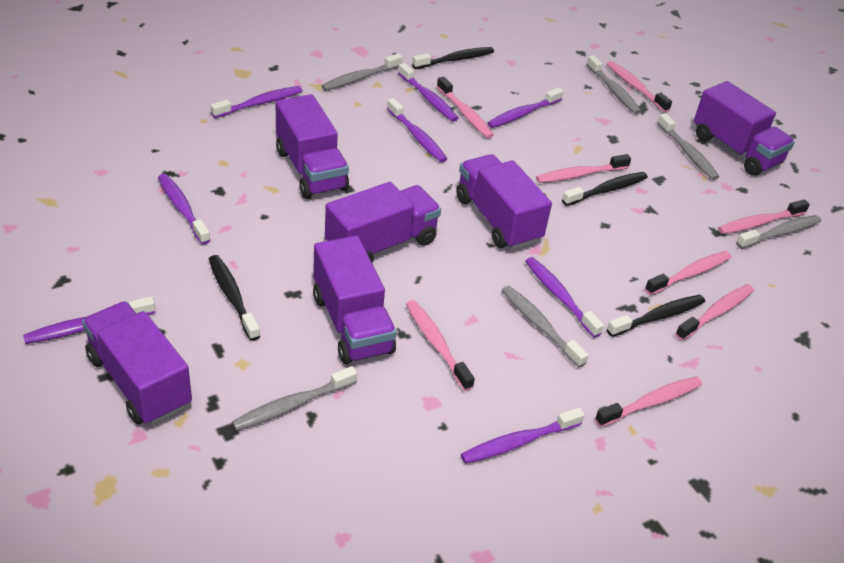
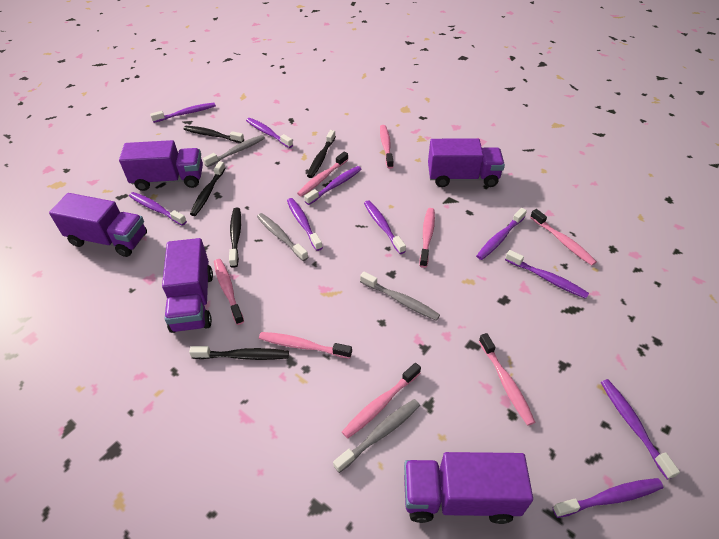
black toothbrush: [209,255,260,341] [412,47,494,69] [562,172,648,206] [607,295,705,337] = 4 -> [183,126,244,143] [189,346,289,360] [190,161,226,216] [229,208,241,268] [307,130,336,178] = 5
grey toothbrush: [232,366,357,431] [321,53,403,91] [502,286,589,368] [586,55,641,114] [657,113,719,180] [736,215,821,249] = 6 -> [203,135,265,167] [257,213,308,261] [333,399,420,473] [360,272,440,321] = 4
purple toothbrush: [23,296,156,344] [158,174,211,245] [211,86,302,118] [387,98,447,162] [398,63,458,122] [461,407,585,464] [487,88,564,128] [525,257,604,338] = 8 -> [129,192,187,226] [150,103,216,123] [246,118,293,148] [287,198,323,251] [304,166,362,205] [364,200,406,254] [476,208,527,260] [505,250,589,299] [553,478,663,518] [601,379,680,480] = 10
purple truck: [82,302,192,425] [275,94,349,199] [313,236,397,364] [325,182,441,262] [456,154,552,250] [694,81,795,176] = 6 -> [49,193,147,257] [119,140,203,191] [162,238,213,333] [404,452,533,524] [428,139,505,187] = 5

